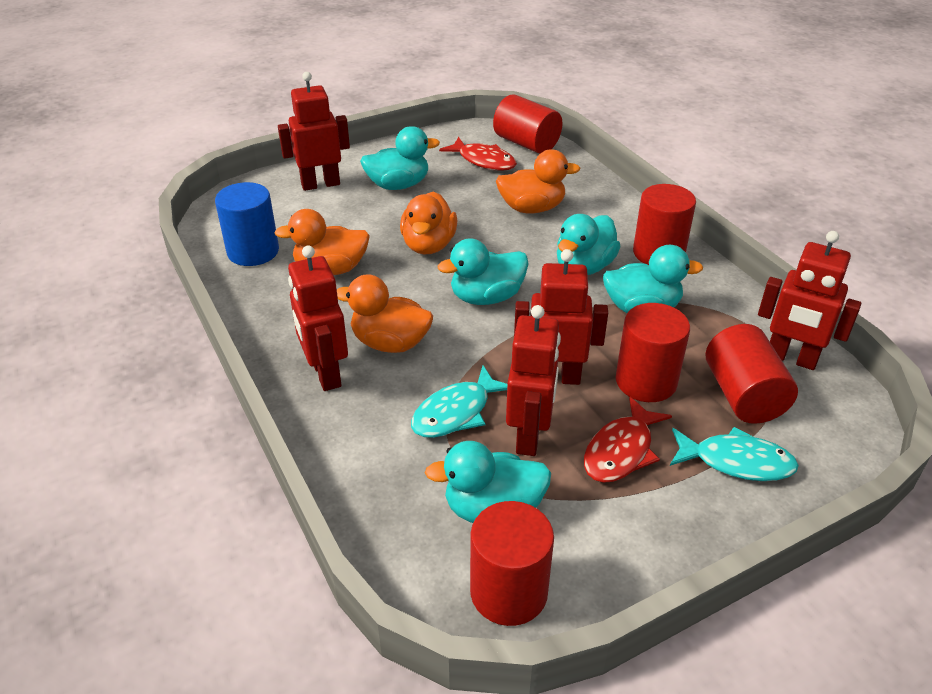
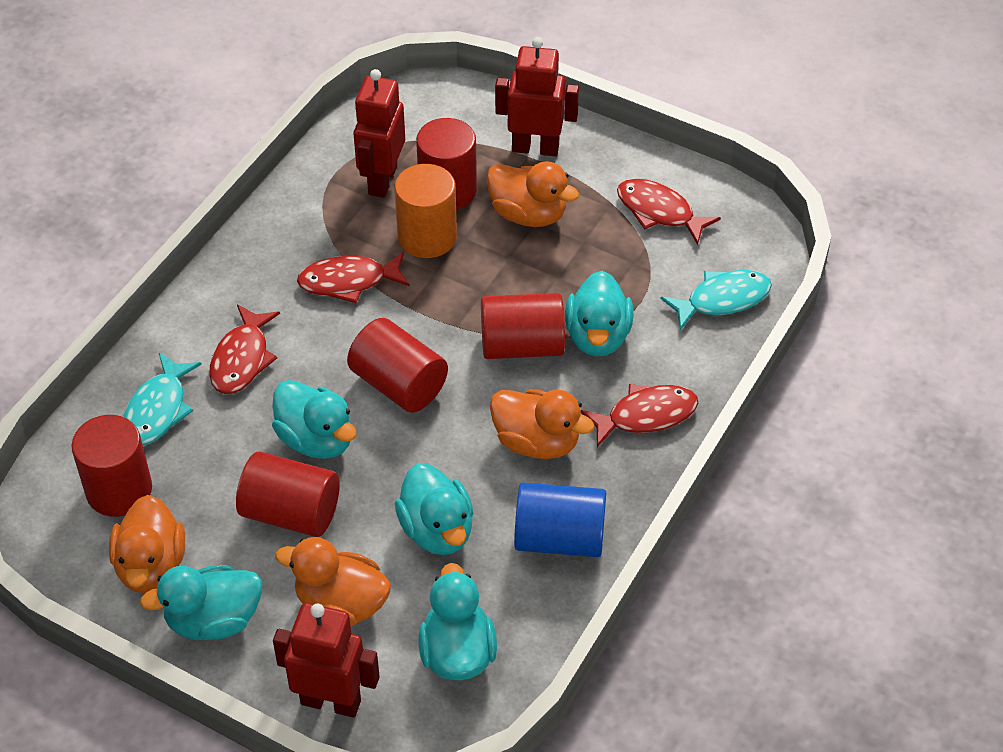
orange cylinder: none = 0 -> [395,164,457,258] = 1
red fish: [439,137,517,171] [584,397,672,483] = 2 -> [209,304,280,394] [297,252,410,303] [581,384,698,447] [617,179,721,245] = 4
red robot: [278,72,350,191] [288,245,348,391] [506,305,561,456] [514,249,608,385] [758,231,861,370] = 5 -> [273,603,380,718] [354,69,405,198] [495,37,579,156] = 3

